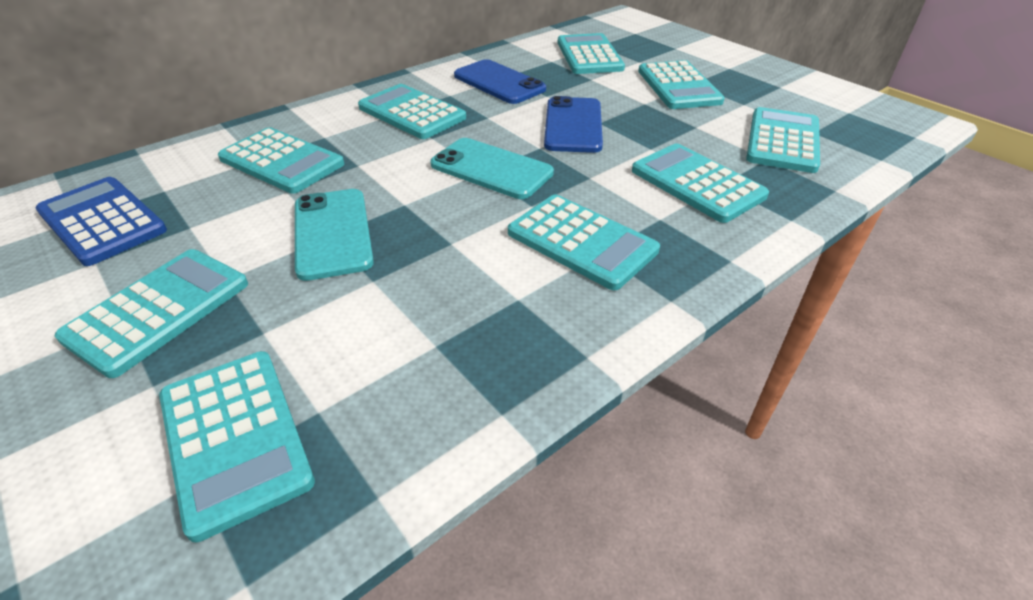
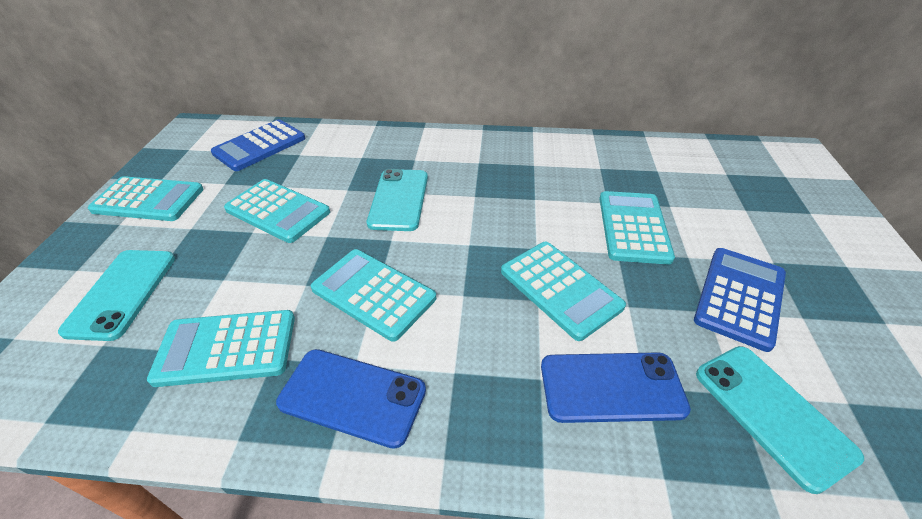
blue calculator: [36,177,167,266] = 1 -> [211,119,305,171] [694,248,786,352] = 2
turquoise calculator: [55,249,248,378] [159,351,315,542] [218,127,344,194] [358,84,466,139] [508,195,660,290] [558,33,625,74] [632,143,769,223] [638,60,725,109] [746,107,820,173] = 9 -> [88,176,204,221] [147,310,295,387] [224,179,330,243] [311,249,436,342] [501,242,626,341] [599,191,675,264] = 6
turquoise phone: [295,189,374,281] [430,138,554,199] = 2 -> [58,250,175,341] [367,169,428,231] [696,346,864,494] = 3

